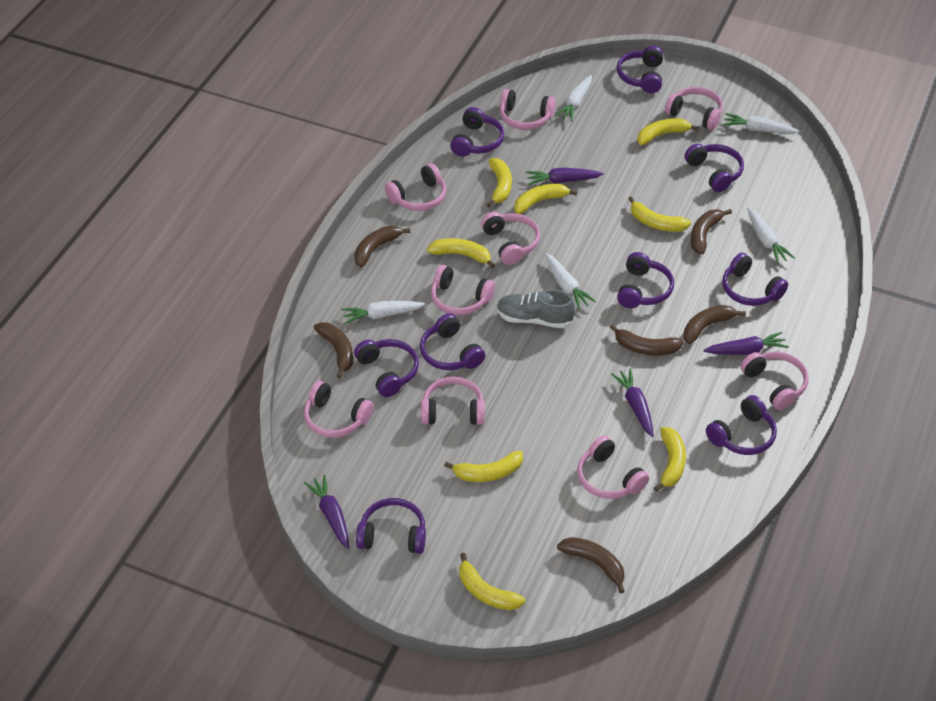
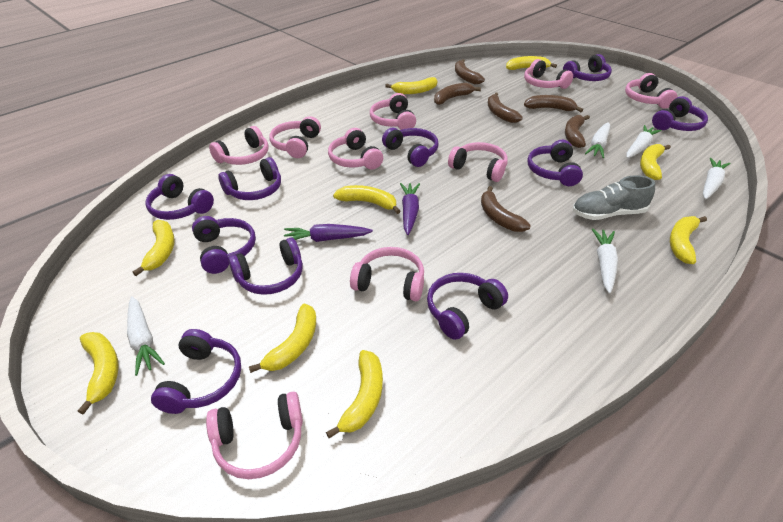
purple carrot: [304,475,349,549] [526,168,604,185] [611,368,654,437] [703,332,789,355] = 4 -> [284,224,373,242] [400,183,420,235] = 2
purple headphones: [354,339,419,397] [356,498,426,554] [420,313,485,370] [450,107,504,156] [617,46,663,93] [617,252,674,308] [684,144,744,192] [706,395,777,455] [722,253,788,306] = 9 -> [146,174,214,220] [151,329,241,414] [192,216,256,274] [218,157,281,200] [228,238,303,295] [382,128,439,167] [427,273,508,340] [528,140,583,186] [563,54,612,81] [652,96,708,131] = 10
yellow banana: [427,238,495,268] [444,451,523,482] [459,553,525,610] [487,158,512,207] [514,183,578,214] [628,196,691,232] [637,118,699,145] [654,427,686,492] = 8 -> [78,332,119,415] [133,220,175,276] [249,304,316,373] [326,350,383,438] [333,185,400,214] [385,77,437,94] [506,56,557,70] [640,144,671,180] [670,216,707,264] = 9

